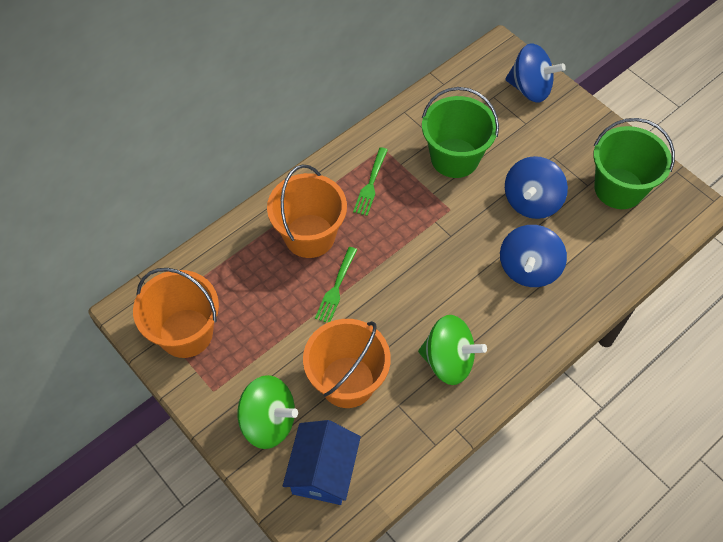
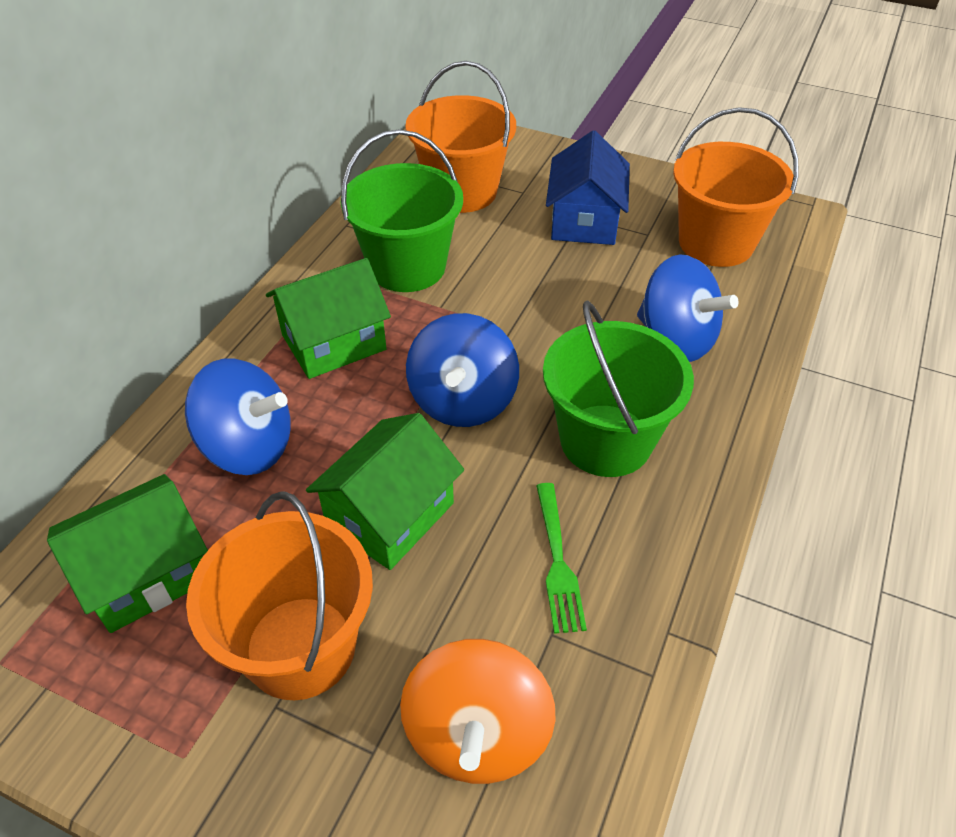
green fork: [315,247,357,323] [353,147,388,216] = 2 -> [536,483,587,634] = 1
green house: none = 0 -> [47,474,208,633] [266,258,391,379] [306,413,464,570] = 3
green spinning top: [237,375,298,449] [418,315,487,385] = 2 -> none = 0
orange spinning top: none = 0 -> [400,639,556,784] = 1

